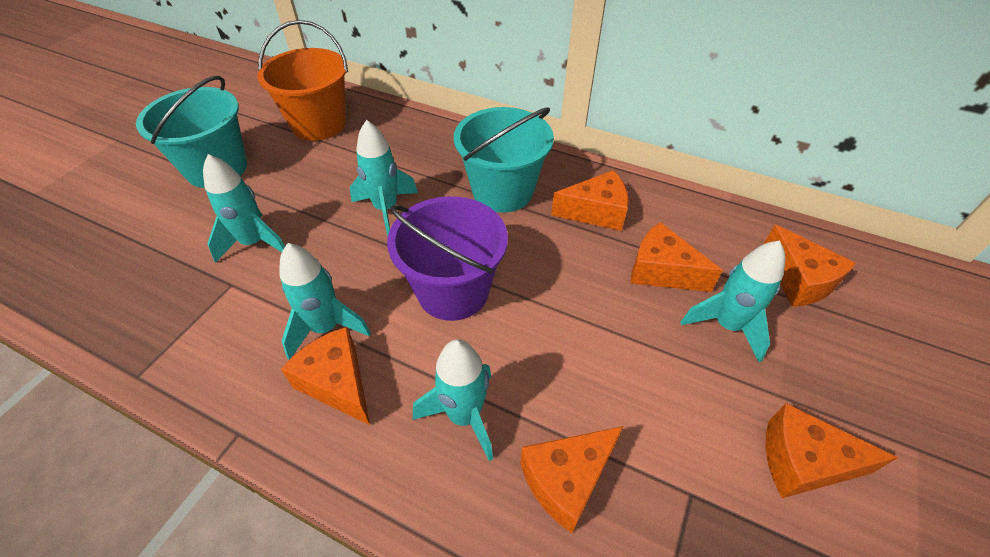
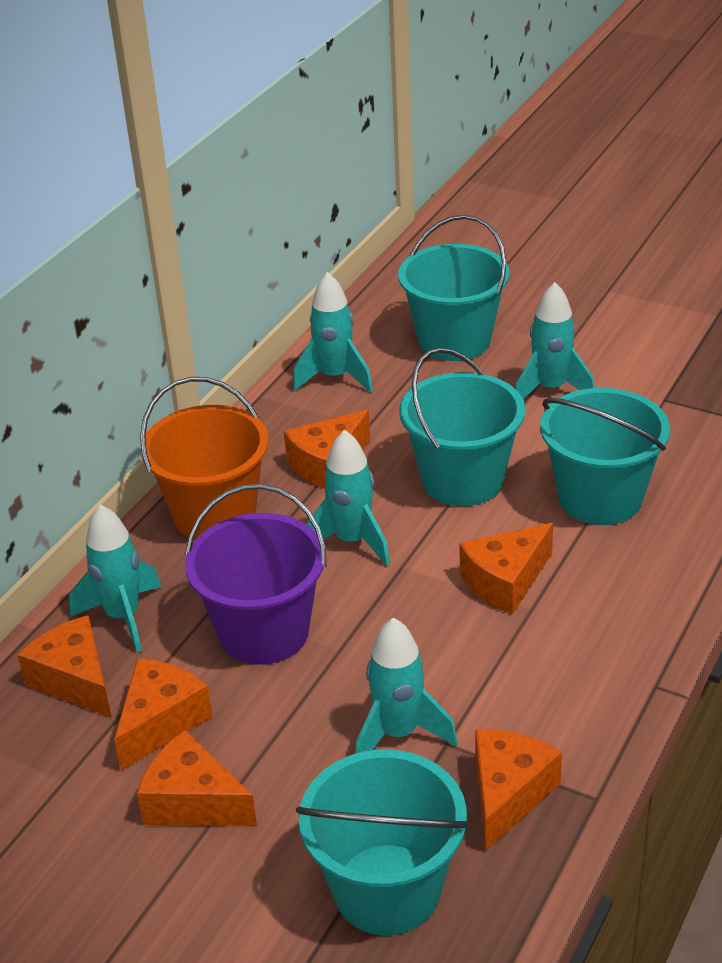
turquoise bucket: [136,76,247,188] [454,107,554,213] = 2 -> [296,749,470,935] [398,215,510,361] [399,347,525,506] [540,388,670,525] = 4

